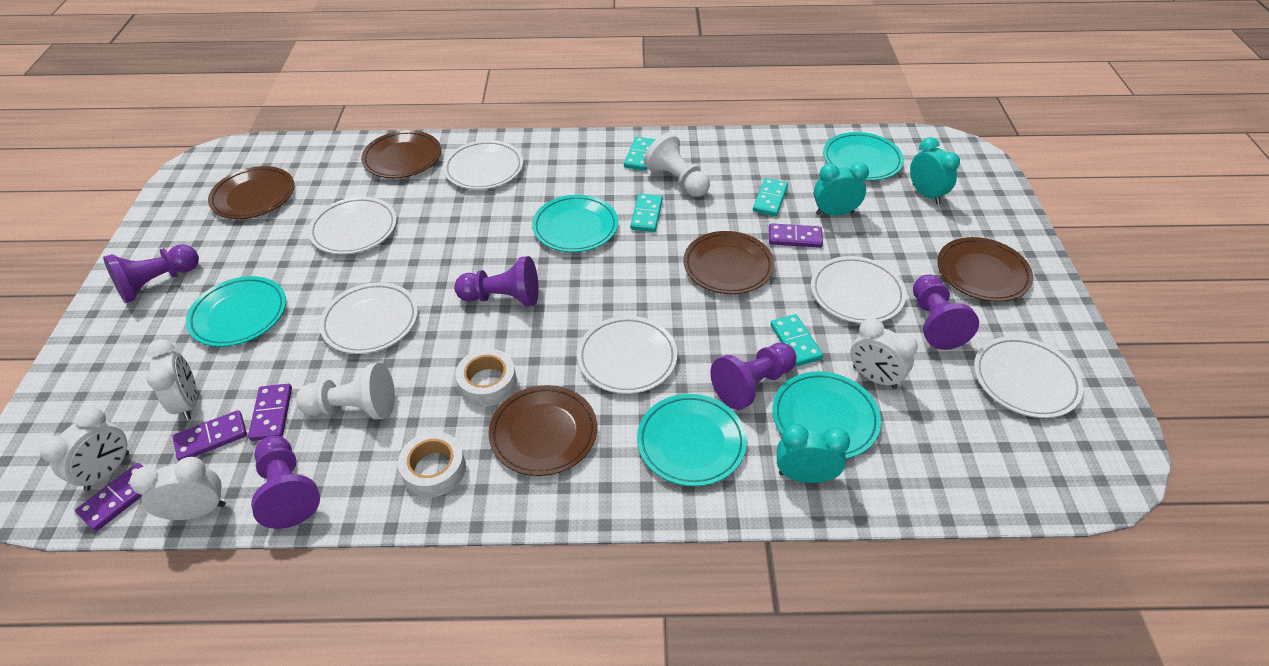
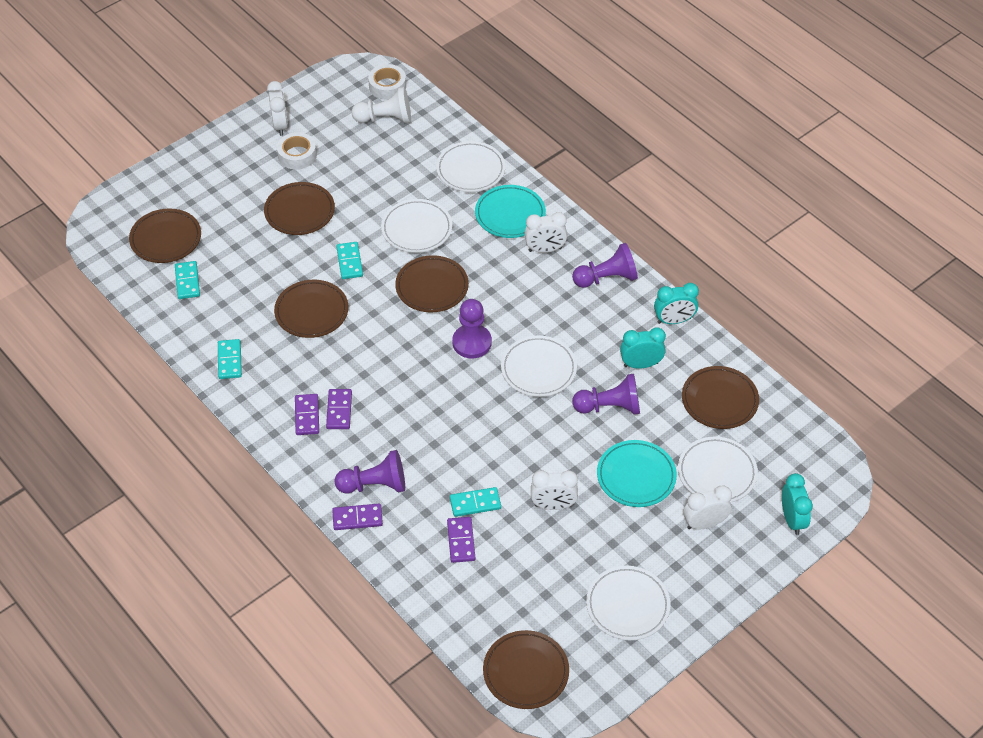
brown plate: [208,166,295,219] [361,130,441,178] [488,385,597,476] [683,231,774,294] [937,237,1033,302] = 5 -> [129,208,201,263] [264,182,335,235] [274,280,348,338] [395,255,469,313] [483,630,569,709] [682,366,759,429] = 6
purple pawn: [103,244,199,303] [251,436,320,529] [454,256,539,307] [710,343,797,410] [913,275,979,350] = 5 -> [335,450,405,494] [452,299,492,358] [572,243,638,288] [572,374,640,415] = 4
turquoise plate: [186,276,286,347] [532,195,618,252] [637,394,747,487] [772,372,881,459] [823,132,904,181] = 5 -> [475,185,546,238] [597,440,677,507] = 2
white pawn: [296,363,395,420] [644,133,710,197] = 2 -> [352,87,411,123] = 1
white plate: [308,197,397,254] [319,282,418,354] [443,140,523,190] [577,316,677,394] [811,256,906,323] [974,336,1083,418] = 6 -> [381,199,452,253] [436,141,505,192] [501,336,577,397] [586,566,671,640] [678,437,758,503] = 5

